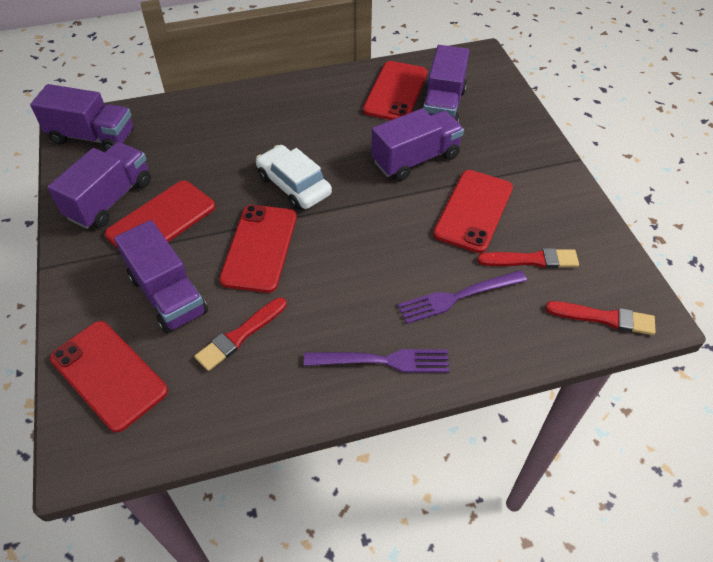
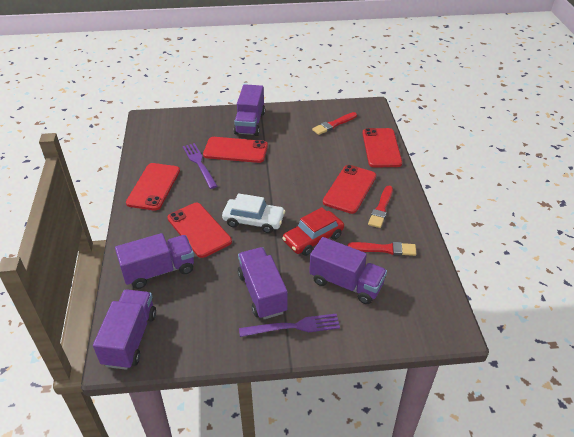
red car: none = 0 -> [282,207,344,256] = 1

